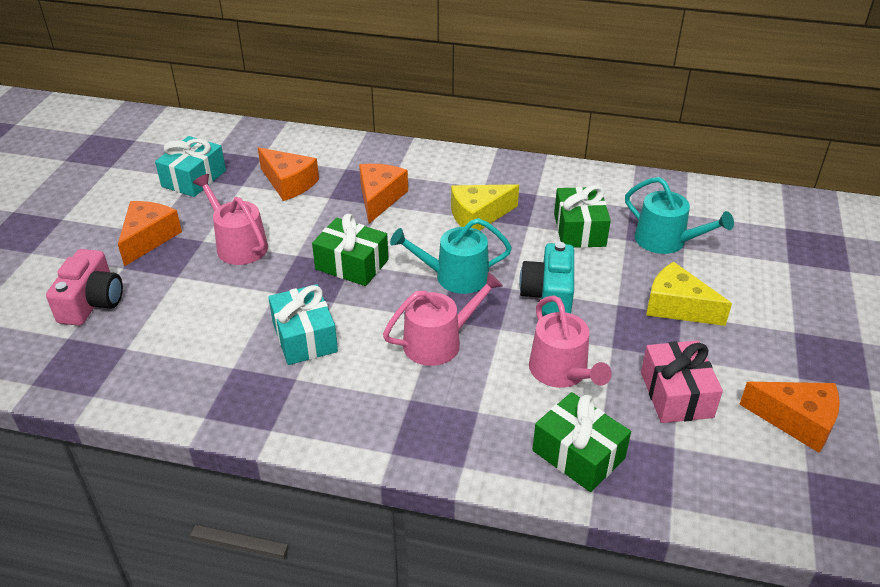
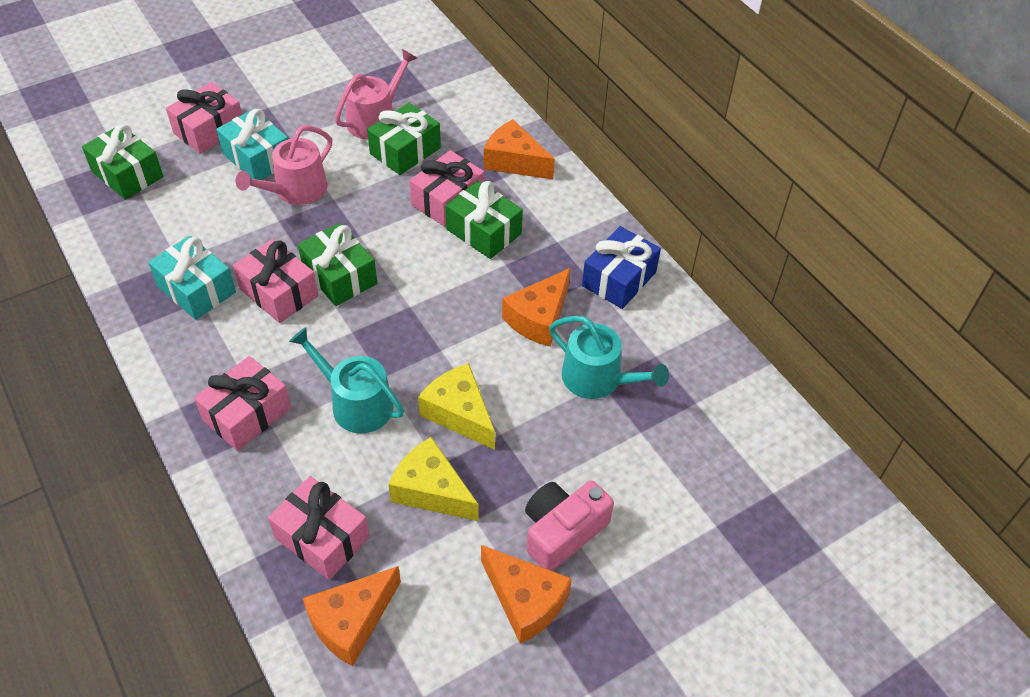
blue gift: none = 0 -> [582,226,661,309] = 1
green gift: [312,214,388,286] [532,392,631,492] [554,185,611,248] = 3 -> [82,124,163,200] [298,223,377,306] [367,103,441,175] [445,180,523,259] = 4
pink gift: [641,340,723,423] = 1 -> [166,82,242,154] [194,356,291,451] [233,239,318,323] [268,476,370,580] [409,150,484,227] = 5
pink watering can: [193,174,268,265] [383,272,503,366] [529,295,612,388] = 3 -> [236,125,332,205] [335,49,417,139] = 2
turquoise camera: [519,242,574,316] = 1 -> none = 0

